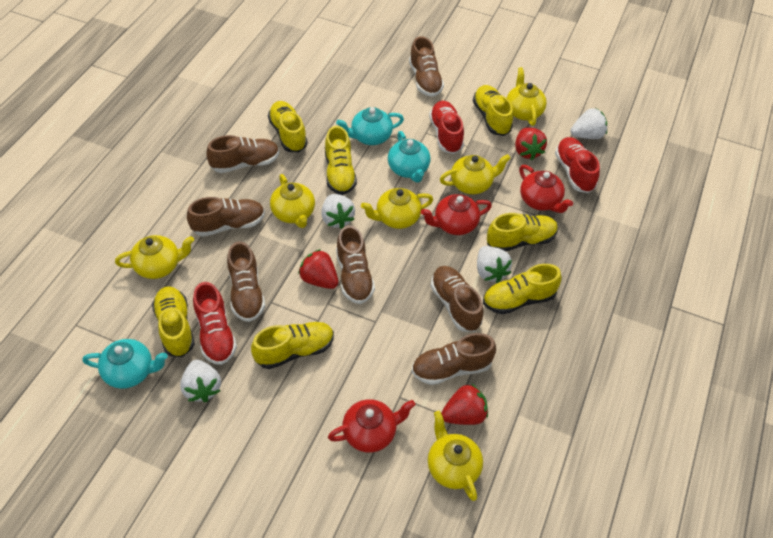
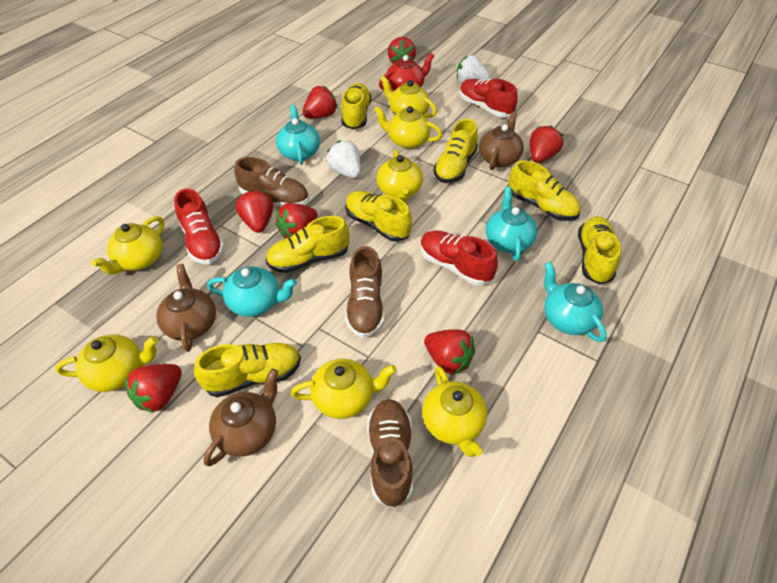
brown shoe: [187,197,265,237] [206,135,279,173] [227,242,265,322] [336,226,375,304] [409,36,444,97] [412,333,496,385] [431,266,484,332] = 7 -> [234,157,309,206] [345,246,385,338] [367,399,413,508] = 3
brown teapot: none = 0 -> [156,264,216,352] [204,369,278,466] [479,112,524,170] = 3
red strawberry: [298,249,338,289] [441,383,488,425] [515,127,547,160] = 3 -> [125,364,182,413] [236,189,274,233] [276,203,317,239] [302,86,338,119] [388,37,416,64] [424,329,475,375] [530,125,563,163] = 7
red teapot: [328,399,415,453] [421,194,492,235] [519,165,573,213] = 3 -> [379,53,434,91] = 1
turquoise teapot: [83,339,168,389] [336,107,404,145] [388,131,430,183] = 3 -> [207,267,297,317] [276,105,320,165] [486,187,537,261] [544,262,607,342] = 4
white strawberry: [180,360,221,402] [321,194,355,229] [477,246,512,283] [570,108,607,139] = 4 -> [326,141,361,178] [457,55,490,84] = 2
yellow teapot: [115,235,194,279] [270,174,315,228] [361,188,433,229] [428,411,483,501] [440,154,511,194] [507,67,547,126] = 6 -> [55,334,158,392] [91,216,164,274] [291,359,397,419] [374,106,442,149] [377,149,423,203] [380,76,437,118] [422,366,487,457] = 7

